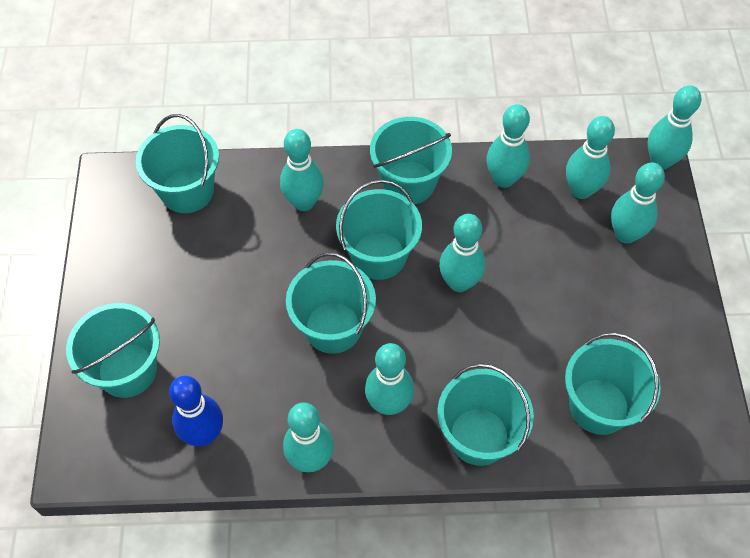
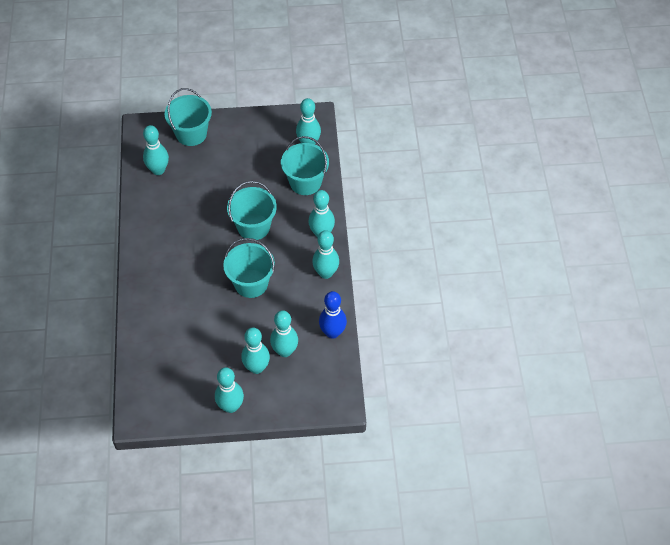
turquoise bowling pin: [280,129,324,211] [283,403,334,472] [365,343,414,415] [439,214,485,292] [487,104,530,188] [566,116,615,199] [611,163,665,244] [647,85,701,170] = 8 -> [143,125,169,175] [215,367,244,413] [241,327,270,374] [270,310,298,357] [296,98,321,144] [309,190,335,238] [312,230,339,279] = 7
turquoise bucket: [66,303,160,398] [136,114,219,213] [286,252,376,354] [336,180,422,280] [370,117,452,204] [437,363,534,466] [565,333,661,435] = 7 -> [165,88,212,146] [223,238,275,298] [227,181,277,240] [281,136,329,195] = 4

